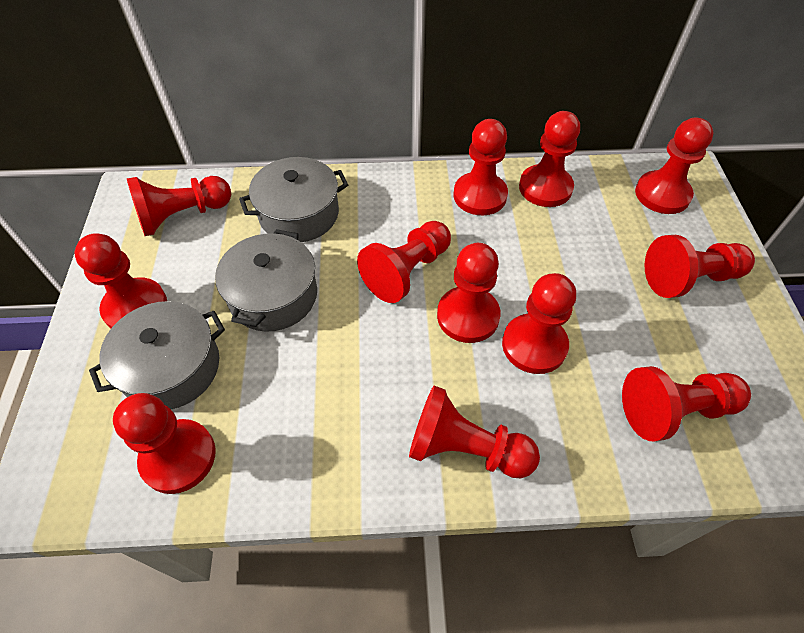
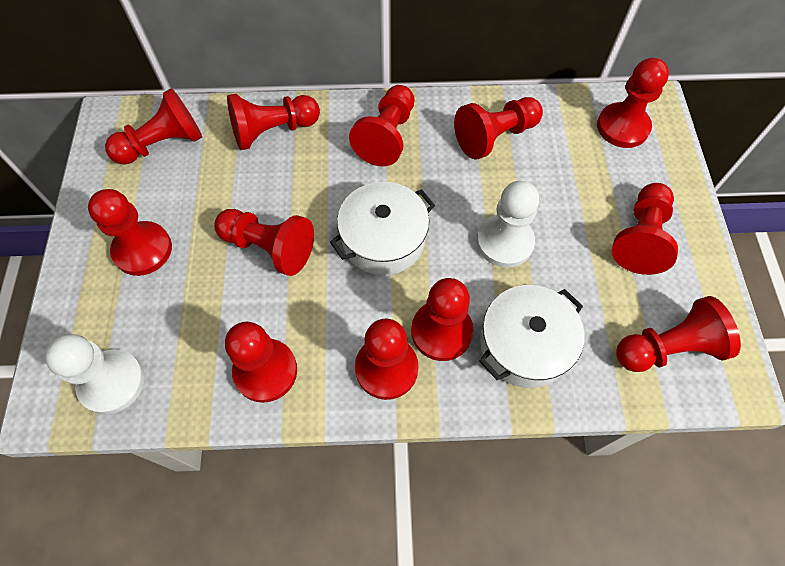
grey pot: [89,301,225,409] [215,229,317,332] [239,157,348,242] = 3 -> none = 0
white pawn: none = 0 -> [45,334,145,414] [477,181,539,268] = 2
white pot: none = 0 -> [330,182,435,275] [479,285,585,388] = 2

